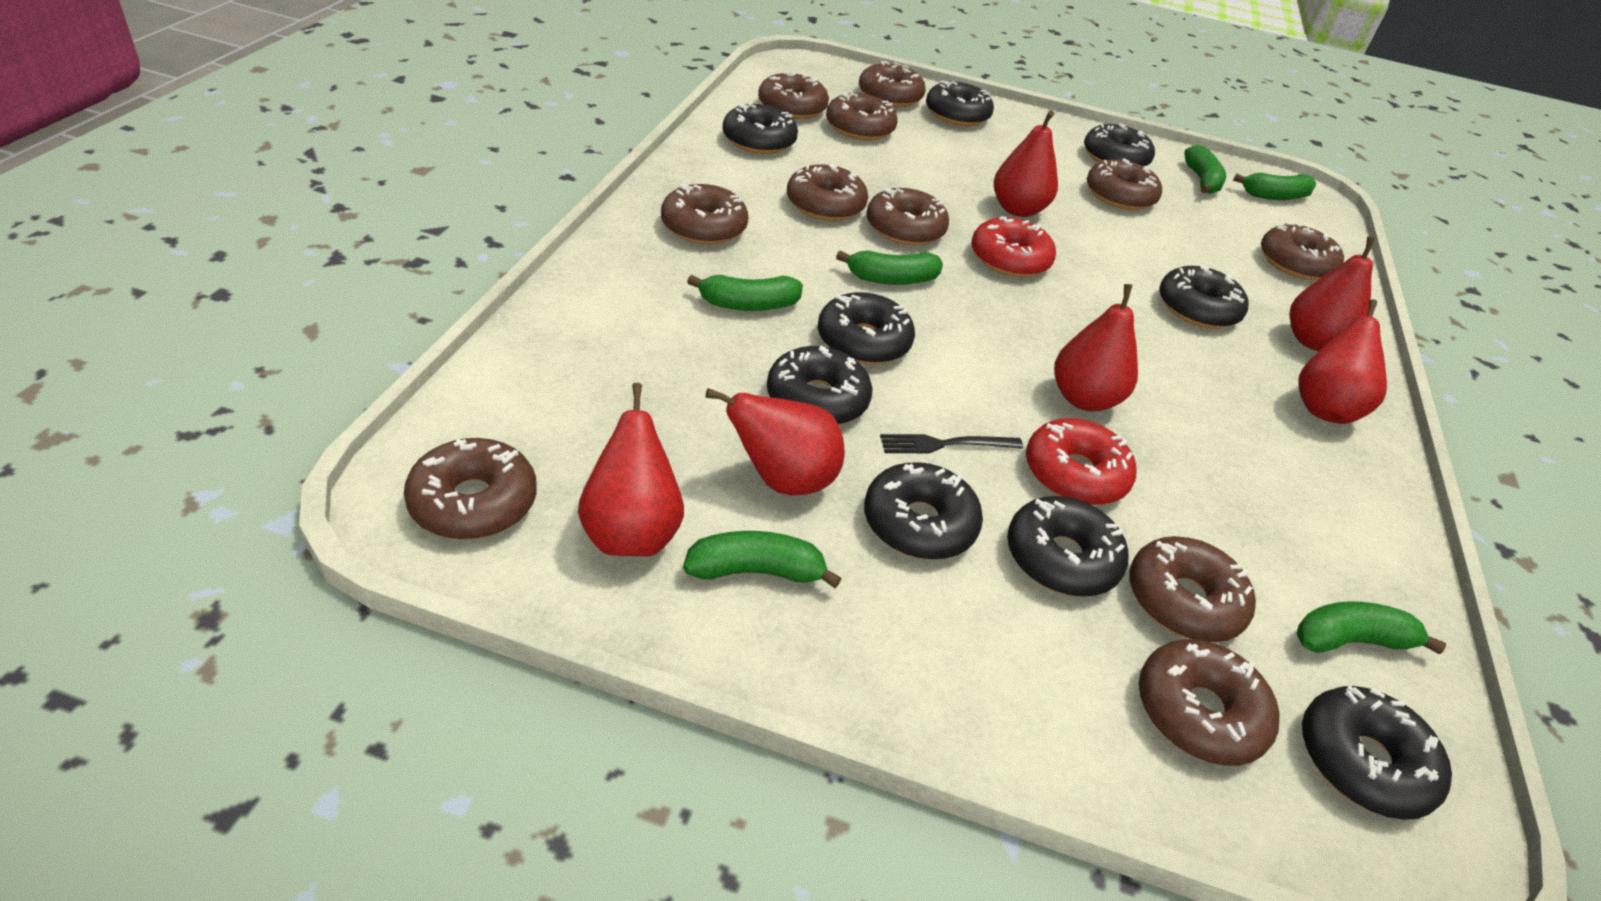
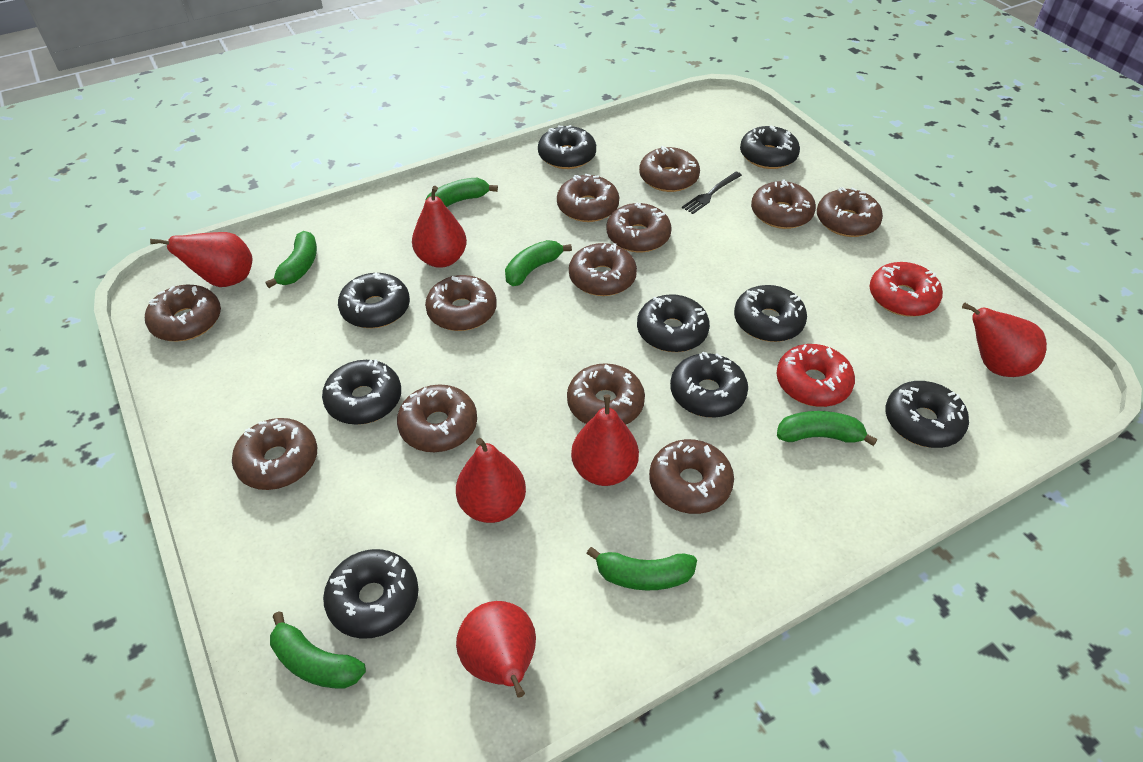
brown donut: [404,438,537,540] [661,184,748,245] [758,71,829,119] [787,164,868,221] [826,93,897,141] [859,61,926,107] [866,188,949,246] [1087,158,1162,210] [1129,536,1256,642] [1139,639,1280,766] [1261,222,1344,280] = 11 -> [145,285,221,341] [232,418,317,490] [397,384,477,452] [425,275,497,331] [557,174,619,222] [567,363,645,425] [569,243,637,296] [606,202,672,252] [639,146,700,192] [649,439,734,514] [751,179,816,229] [817,187,883,237] = 12

